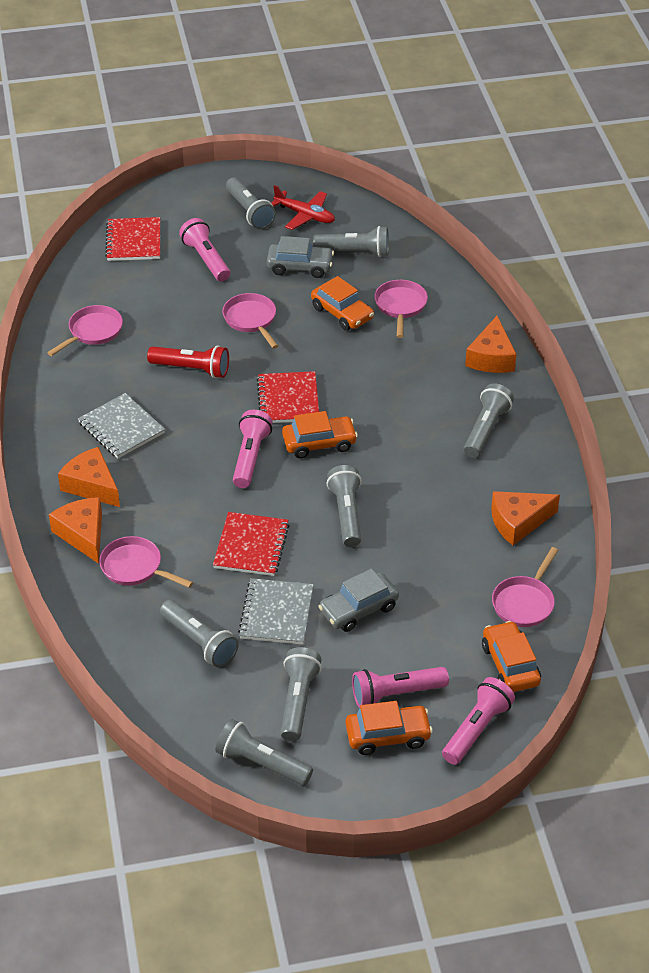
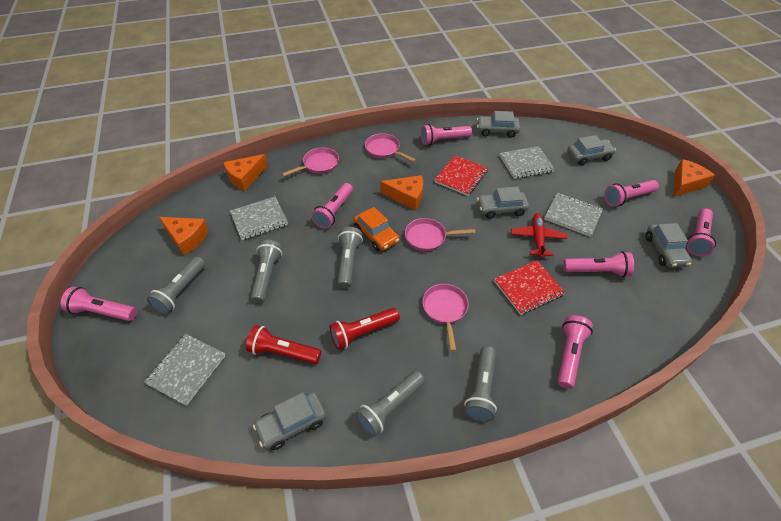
grey car: [267,236,334,278] [318,568,399,632] = 2 -> [253,392,326,450] [477,111,520,138] [477,187,529,219] [567,135,616,165] [645,223,692,268] = 5
grey flashlight: [160,600,239,667] [215,719,313,786] [226,178,276,229] [280,647,322,741] [313,226,389,257] [326,465,361,547] [464,383,514,458] = 7 -> [147,257,205,314] [251,240,283,303] [337,227,363,288] [355,371,425,437] [464,346,497,422] = 5
grey notebook: [78,393,165,459] [238,578,314,645] = 2 -> [144,334,226,406] [230,196,288,240] [500,146,555,179] [544,192,603,237] = 4
orange car: [282,411,358,458] [311,276,374,331] [345,701,433,755] [482,621,541,692] = 4 -> [353,207,399,251] = 1
pink flashlight: [179,218,230,281] [233,410,272,488] [352,667,449,708] [442,677,515,765] = 4 -> [61,286,137,321] [311,183,353,229] [421,124,472,145] [557,315,593,389] [563,251,634,277] [604,180,659,207] [687,208,716,257] = 7
pink pan: [47,305,123,356] [99,536,193,588] [222,293,278,349] [374,280,428,338] [492,547,558,627] = 5 -> [282,148,339,176] [365,133,416,162] [405,218,475,251] [422,284,469,351] = 4
red flashlight: [147,345,229,378] = 1 -> [246,325,321,364] [329,308,400,350] = 2
red notebook: [105,217,160,261] [213,512,289,576] [257,371,319,423] = 3 -> [434,155,488,196] [494,260,565,315] = 2

